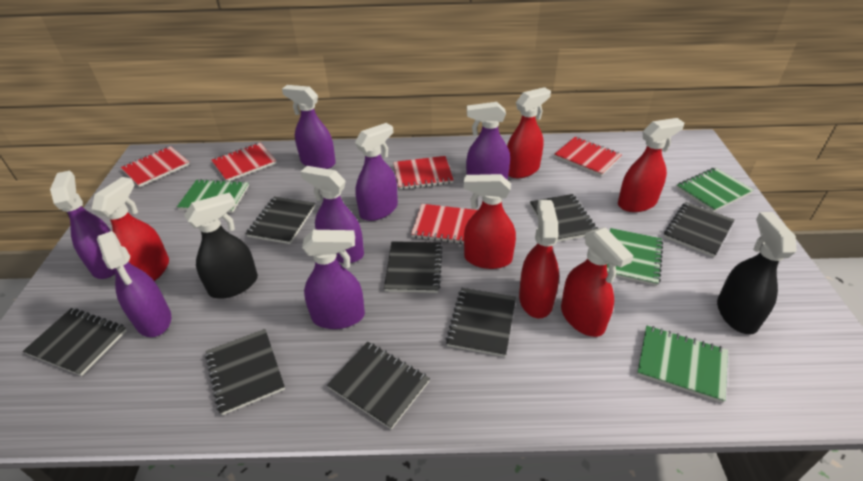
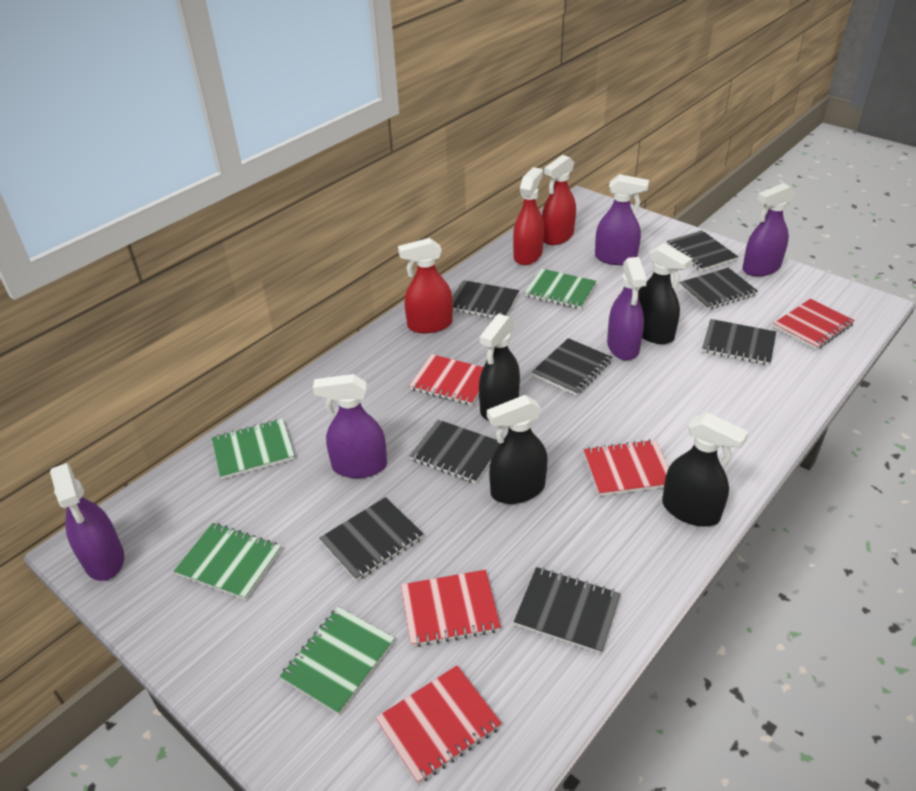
black spray bottle: [184,192,258,299] [717,212,797,335] = 2 -> [479,314,520,420] [487,395,548,504] [638,243,692,344] [662,412,748,527] = 4
purple spray bottle: [50,171,115,279] [97,231,171,337] [282,85,336,169] [301,166,364,263] [302,230,365,329] [355,123,398,221] [466,102,510,180] = 7 -> [50,463,124,581] [313,374,387,478] [595,174,649,265] [607,257,647,361] [742,183,795,277] = 5
red spray bottle: [92,177,169,281] [464,174,516,269] [507,87,551,178] [519,200,559,318] [561,227,633,337] [618,118,684,212] = 6 -> [398,238,453,333] [513,167,544,265] [542,155,576,245] = 3

